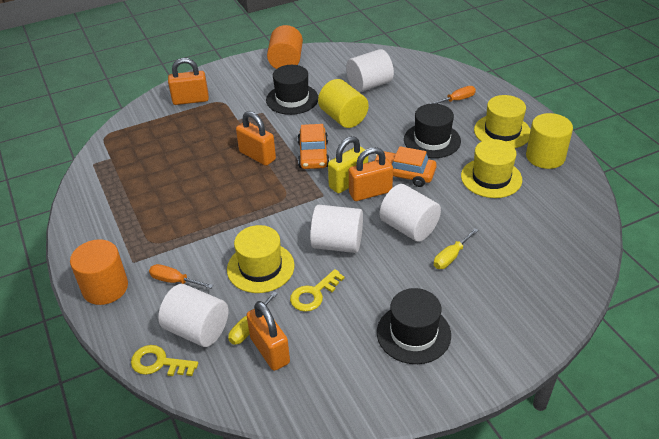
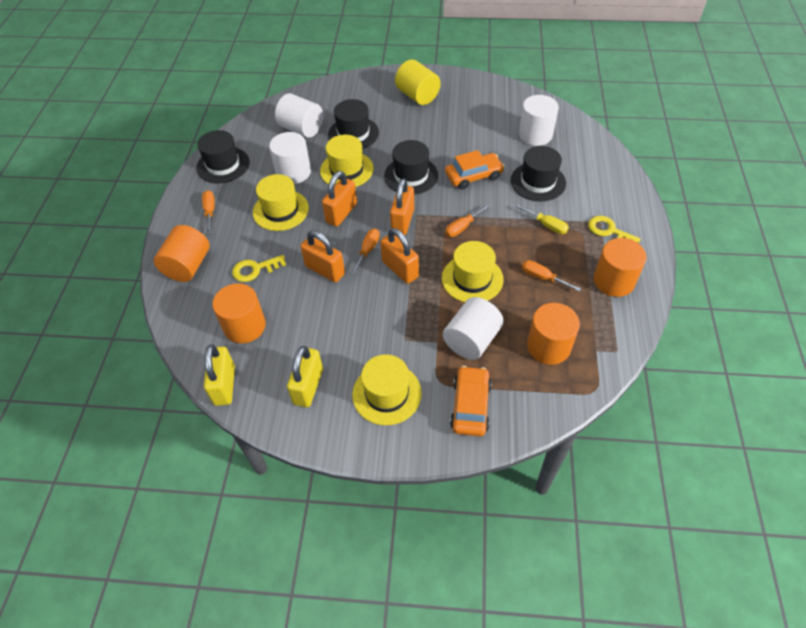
black hat: [266,65,318,115] [377,288,451,364] [404,103,461,158] = 3 -> [196,130,250,184] [328,99,379,149] [384,140,438,195] [511,146,566,202] = 4
orange cylinder: [70,239,128,305] [267,25,303,69] = 2 -> [154,225,210,282] [212,283,266,343] [527,303,580,365] [593,238,646,297] = 4
orange screwdriver: [149,264,213,288] [430,86,476,104] = 2 -> [202,190,215,234] [351,228,380,275] [445,204,490,237] [522,260,581,292] = 4
yellow cylinder: [318,79,369,128] [526,113,573,169] = 2 -> [395,60,441,105] = 1
yellow hat: [227,225,295,293] [461,139,522,198] [474,95,531,148] = 3 -> [253,174,309,231] [320,135,373,187] [352,354,422,425] [442,241,503,302] = 4
yellow padlock: [328,136,368,193] = 1 -> [204,345,235,406] [287,346,323,407] = 2
yellow screwdriver: [228,291,278,345] [434,228,478,269] = 2 -> [516,204,569,234] = 1

